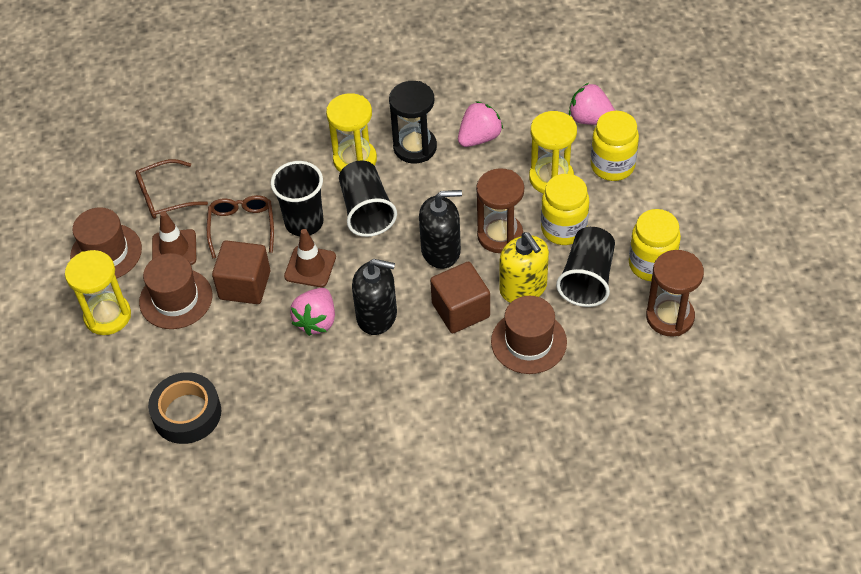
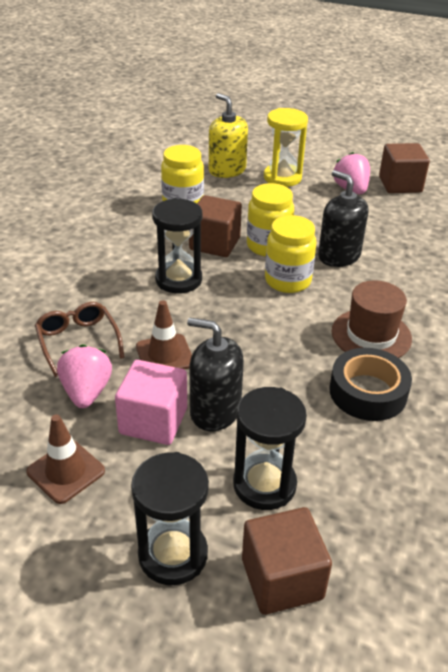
black cup: [271,161,323,236] [339,161,397,237] [556,227,615,307] = 3 -> none = 0
black hourglass: [389,81,437,164] = 1 -> [131,452,209,585] [152,198,202,293] [233,387,307,510] = 3
brown cube: [212,240,270,304] [430,262,490,333] = 2 -> [189,195,242,257] [242,507,332,615] [379,143,430,193] = 3
brown glasses: [135,159,208,219] [207,195,274,259] = 2 -> [35,302,124,377] = 1
brown hat: [70,207,142,279] [139,253,212,329] [491,296,567,374] = 3 -> [332,280,412,358] = 1
brown hourglass: [476,168,524,253] [646,250,704,337] = 2 -> none = 0
pink cube: none = 0 -> [115,360,187,445] = 1
pink strawberry: [290,288,335,336] [458,101,503,147] [569,83,615,125] = 3 -> [57,344,112,408] [333,152,370,194] = 2
yellow hourglass: [65,250,131,335] [326,93,377,172] [529,111,577,193] = 3 -> [264,108,308,187] = 1

